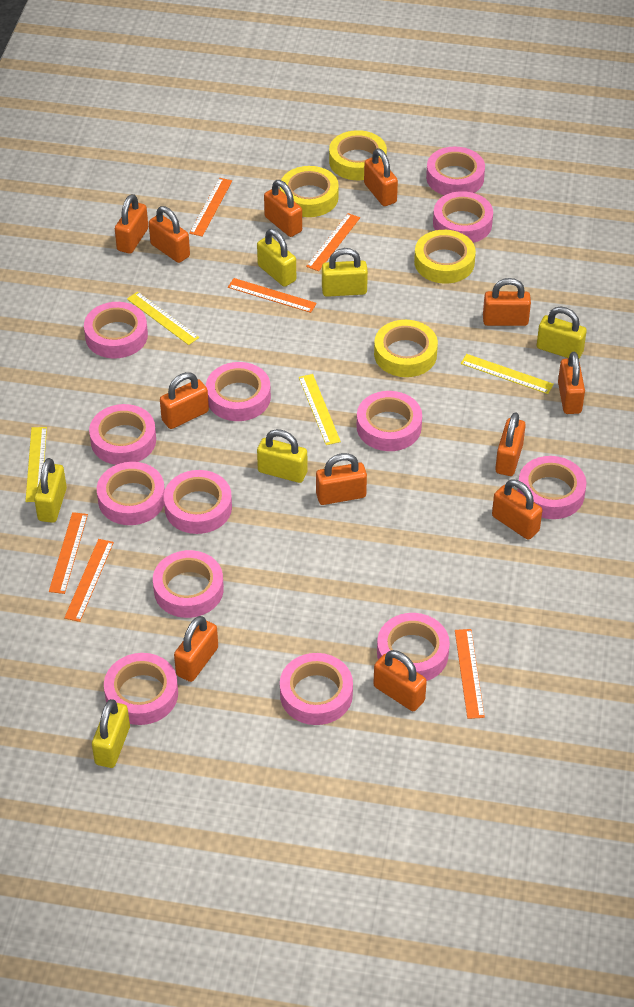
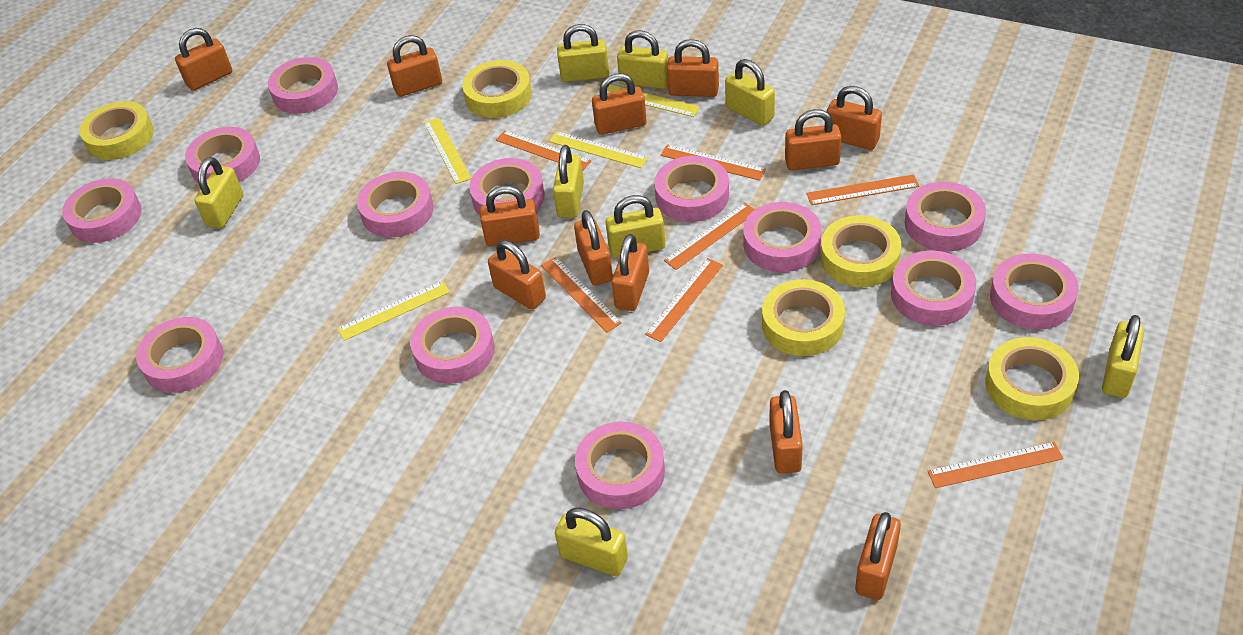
orange ruler: [49,512,88,594] [64,539,114,622] [189,178,232,236] [228,278,317,313] [306,213,360,271] [455,629,485,719] = 6 -> [496,130,591,171] [541,257,622,332] [645,258,723,342] [660,144,766,180] [664,203,755,270] [806,174,919,205] [928,442,1064,488] = 7
yellow padlock: [34,458,67,523] [92,699,130,768] [257,229,296,287] [257,429,307,483] [322,248,368,297] [537,307,587,359] = 6 -> [195,157,243,228] [553,145,584,218] [555,508,628,576] [557,24,609,82] [606,195,665,258] [617,30,668,89] [725,59,775,126] [1102,315,1144,398] = 8
yellow tape: [280,166,339,217] [329,130,387,180] [374,320,438,377] [414,230,476,284] = 4 -> [79,101,154,160] [462,60,532,118] [762,279,845,356] [820,215,901,287] [986,337,1079,420] = 5

